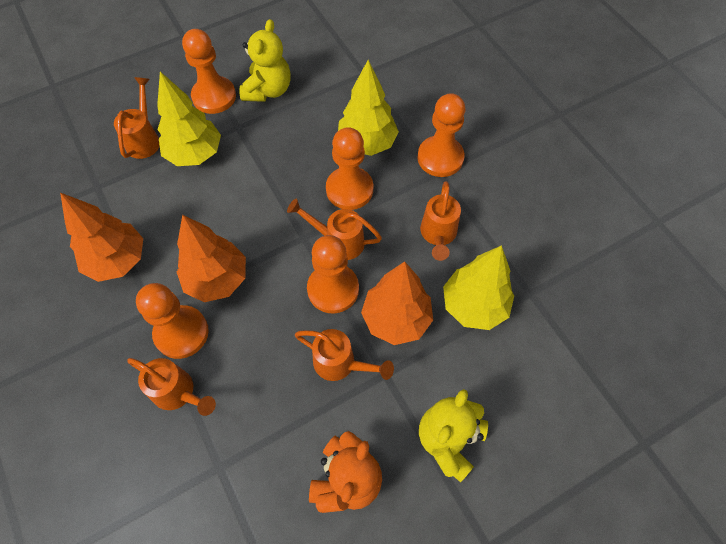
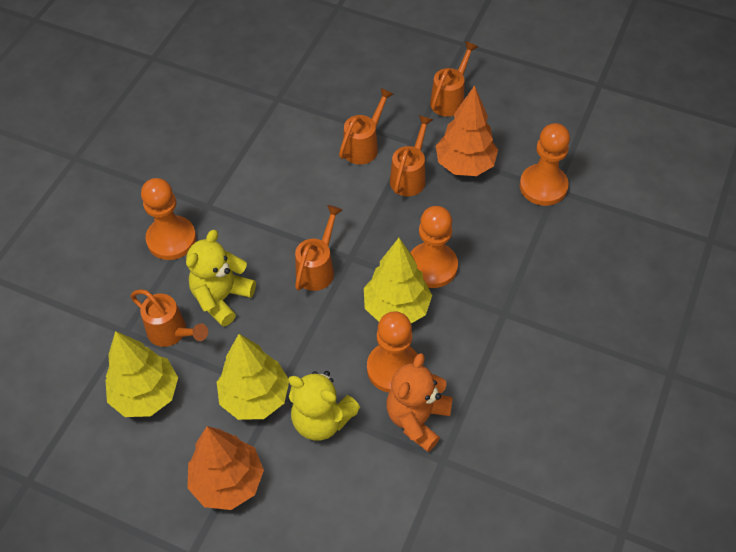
orange pawn: [136,283,209,359] [182,29,236,114] [307,235,359,313] [326,127,373,210] [417,93,465,177] = 5 -> [141,178,196,260] [367,311,417,393] [410,206,458,288] [520,123,570,206] = 4
orange tree: [60,193,143,282] [177,215,246,302] [361,261,433,345] = 3 -> [187,426,264,510] [436,85,498,176] = 2

